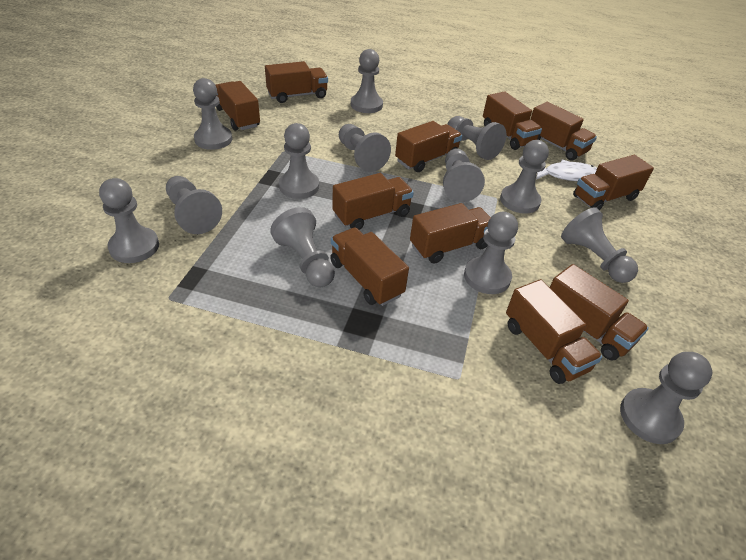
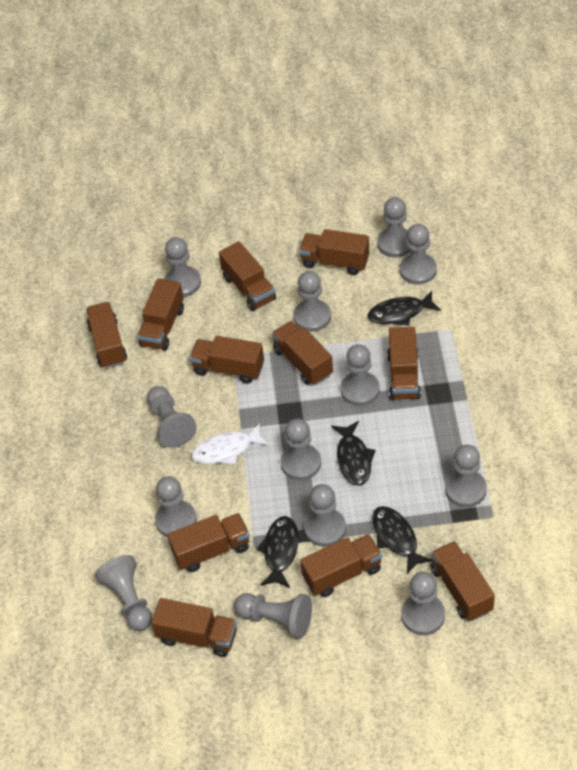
black fish: none = 0 -> [256,516,299,588] [331,421,376,486] [368,291,441,326] [372,506,432,574] = 4

